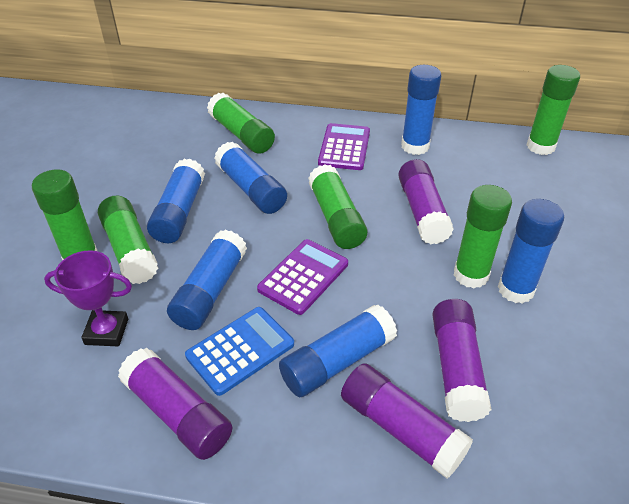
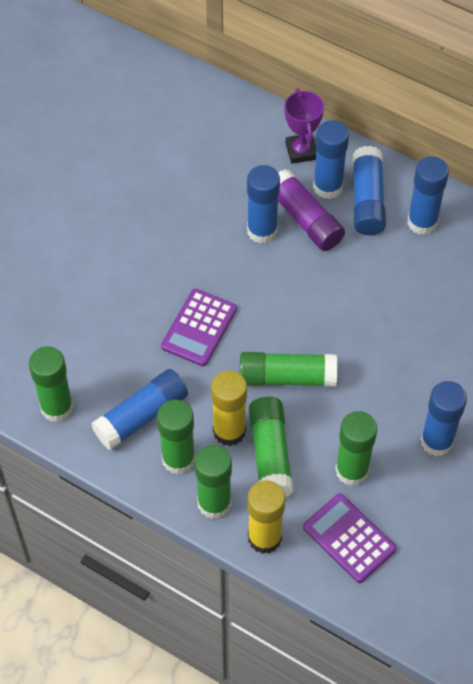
blue calculator: [185,307,294,396] = 1 -> none = 0
purple glue stick: [118,348,232,460] [341,363,473,478] [398,159,454,244] [432,299,492,422] = 4 -> [278,169,345,251] = 1
yellow glue stick: none = 0 -> [211,370,247,446] [248,480,285,554] = 2

